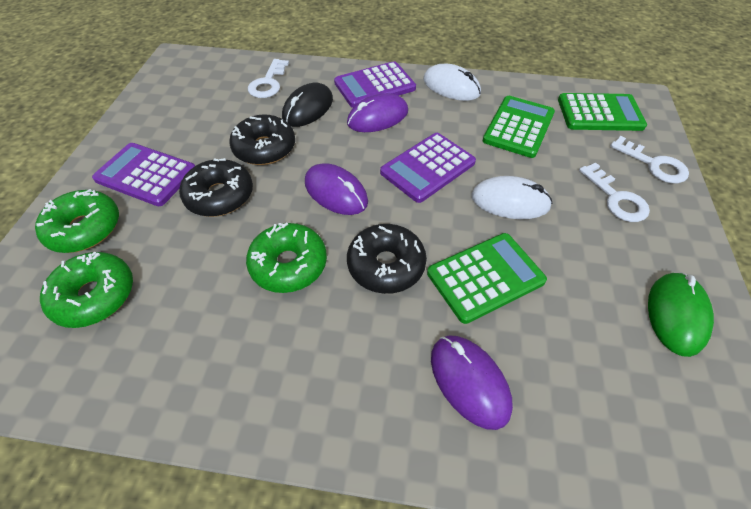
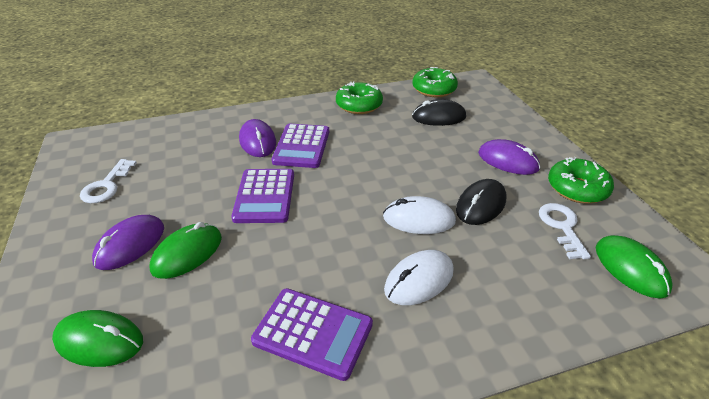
black donut: [179,158,253,217] [229,114,295,165] [347,224,427,294] = 3 -> none = 0
black mouse: [282,83,333,127] = 1 -> [412,99,466,126] [456,179,506,225] = 2
green calculator: [427,233,547,324] [483,96,555,158] [558,93,647,131] = 3 -> none = 0
green mouse: [648,272,714,357] = 1 -> [52,310,143,367] [150,222,222,279] [596,235,673,298] = 3
white key: [248,59,289,98] [579,163,650,222] [610,136,689,183] = 3 -> [80,159,137,203] [539,203,591,259] = 2

